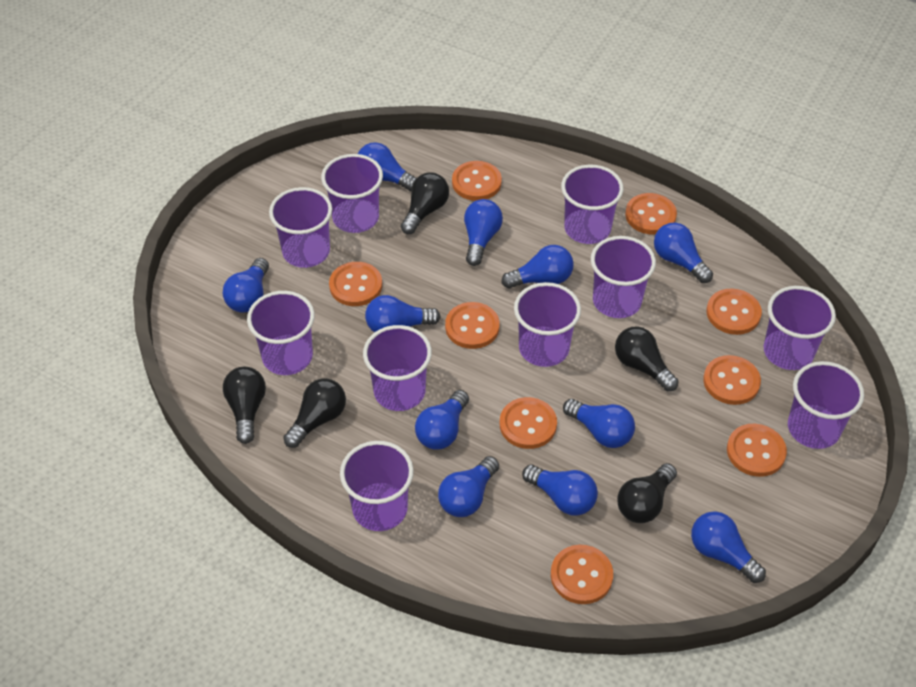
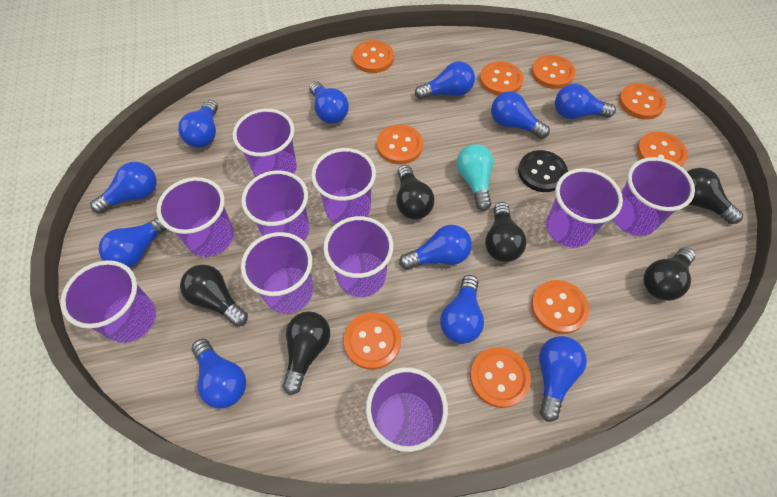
black button: none = 0 -> [518,150,568,192] = 1
black light bulb: [223,367,266,444] [283,378,346,448] [401,173,449,234] [615,326,679,391] [617,463,677,523] = 5 -> [180,265,248,327] [283,311,330,395] [396,165,435,220] [485,202,526,262] [644,247,695,301] [687,168,743,224] = 6
turquoise light bulb: none = 0 -> [456,144,494,211] = 1

